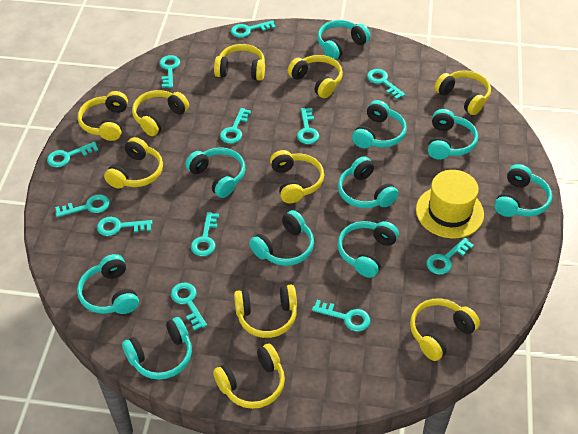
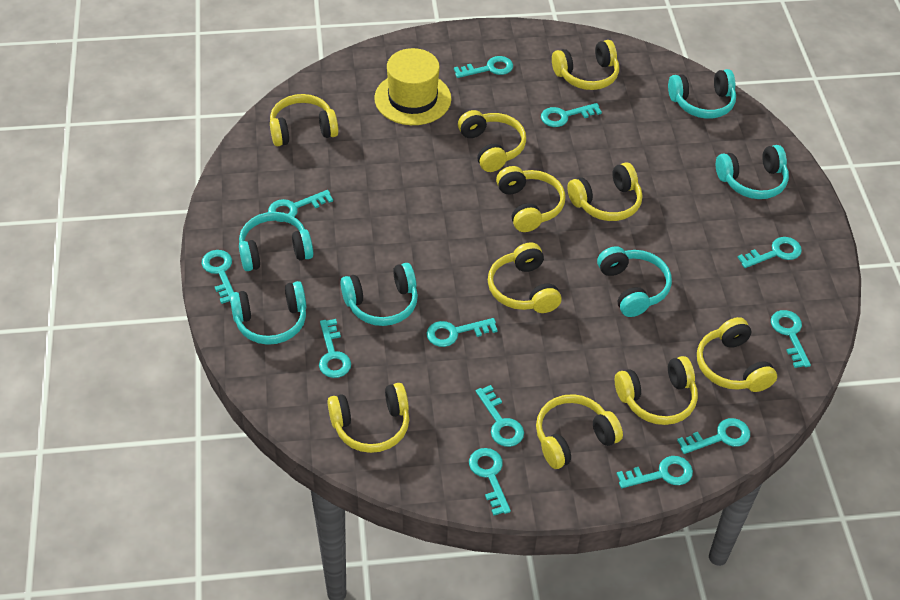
turquoise headphones: [77,254,139,314] [122,317,192,380] [185,147,245,198] [249,210,314,266] [317,20,370,60] [337,221,399,278] [338,156,399,208] [352,100,407,149] [428,109,478,160] [494,164,552,217] = 10 -> [230,281,306,345] [239,212,314,271] [340,263,418,326] [597,246,672,317] [668,69,736,119] [716,145,789,199] = 6

